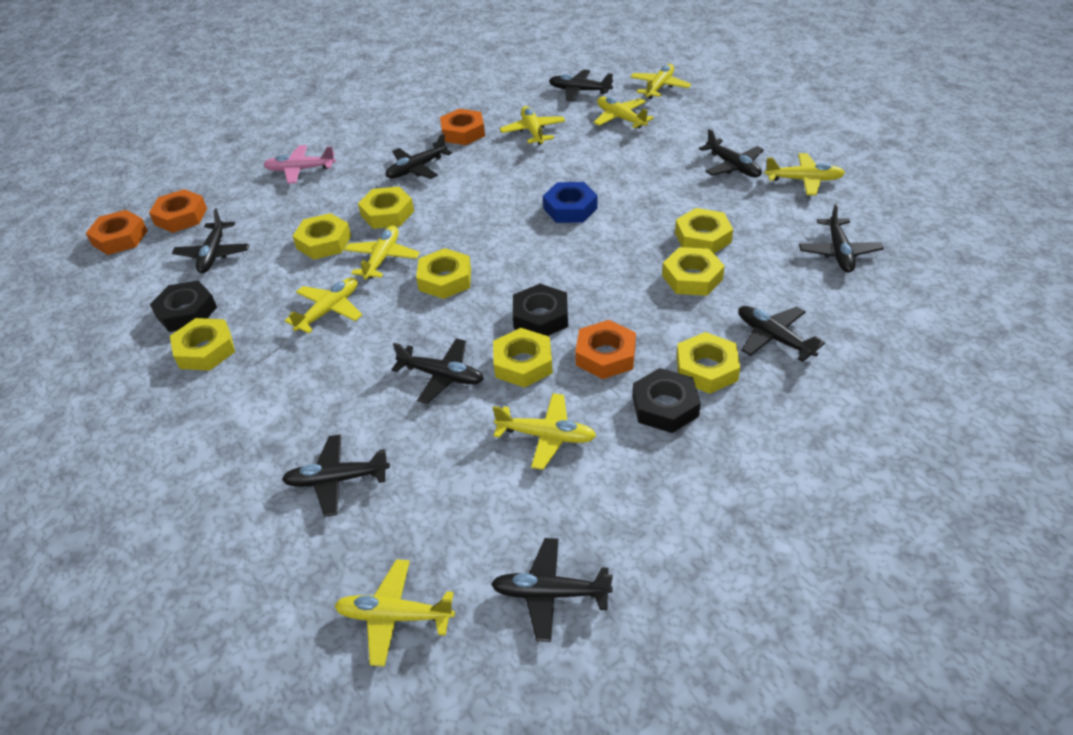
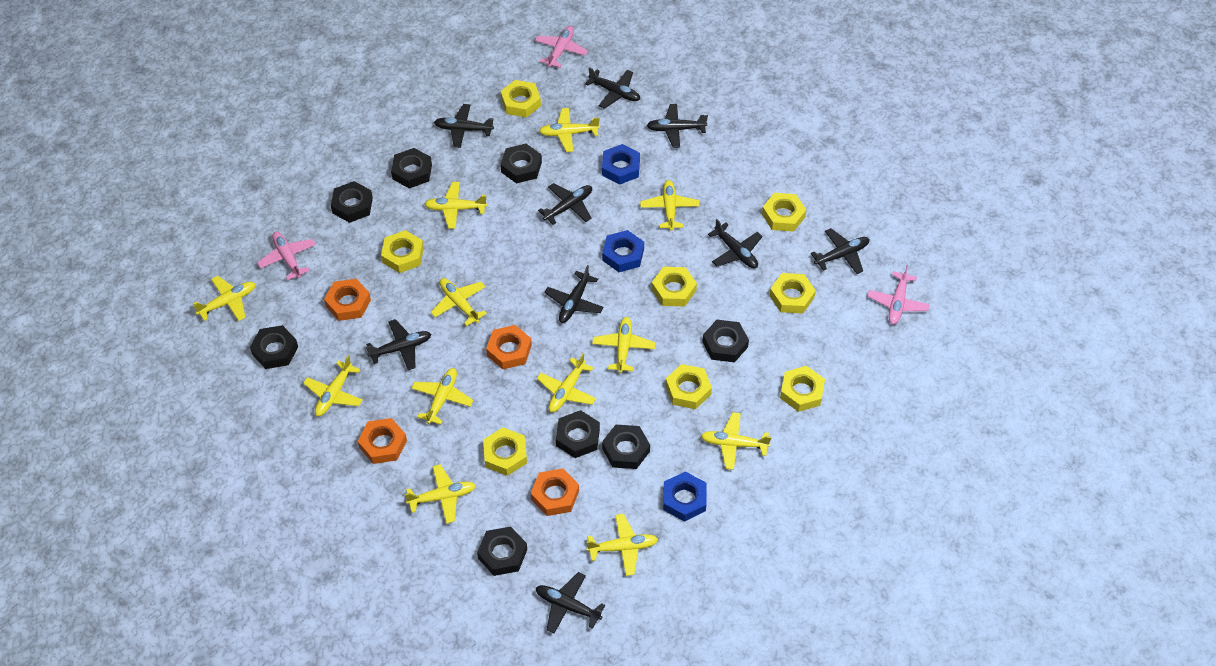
black nut: [150,281,217,332] [512,284,568,336] [633,368,701,433] = 3 -> [250,325,298,369] [331,181,373,223] [391,148,432,189] [477,526,527,576] [500,144,542,184] [556,410,600,458] [602,425,650,469] [702,320,749,362] = 8
blue nut: [543,182,598,223] = 1 -> [602,144,640,185] [602,230,644,272] [663,471,707,522] = 3
pink plane: [264,145,336,184] = 1 -> [257,232,316,280] [535,26,588,68] [868,265,930,324] = 3
yellow plane: [285,277,362,334] [334,559,455,667] [344,226,420,280] [493,393,596,470] [500,106,565,145] [593,97,654,129] [630,64,691,99] [765,153,845,195] = 8 -> [193,276,256,321] [303,355,363,416] [405,464,476,524] [411,368,474,425] [424,182,487,229] [431,278,487,326] [537,353,596,412] [539,108,600,152] [586,514,658,576] [592,317,655,373] [640,180,699,231] [701,412,771,470] = 12

